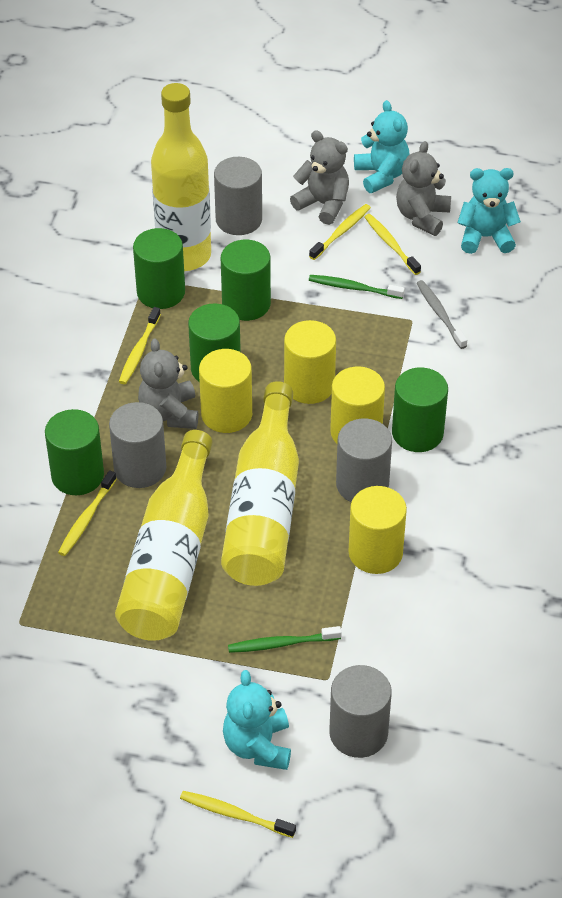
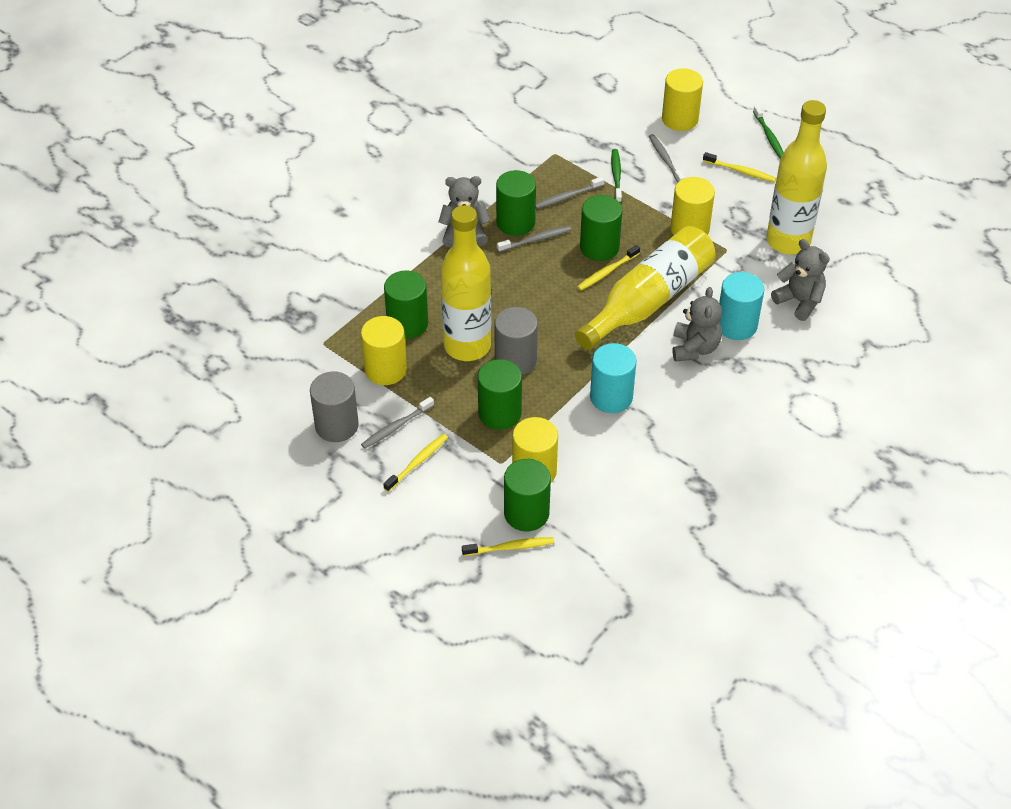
grey cylinder: [109,402,166,488] [214,157,262,235] [329,665,392,758] [336,418,392,502] = 4 -> [310,372,359,442] [495,307,538,375] = 2
grey toothbrush: [417,280,467,349] = 1 -> [361,397,434,449] [497,226,571,252] [536,177,605,209] [649,134,685,182] = 4
turquoise cylinder: none = 0 -> [590,343,636,413] [719,272,764,340] = 2
turquoise teddy bear: [223,670,291,770] [354,100,410,193] [457,168,521,254] = 3 -> none = 0
yellow toothbrush: [58,470,116,556] [119,307,161,384] [180,791,296,838] [309,204,371,260] [365,214,421,275] = 5 -> [383,434,448,492] [462,537,554,556] [577,245,640,291] [703,152,776,182] = 4

